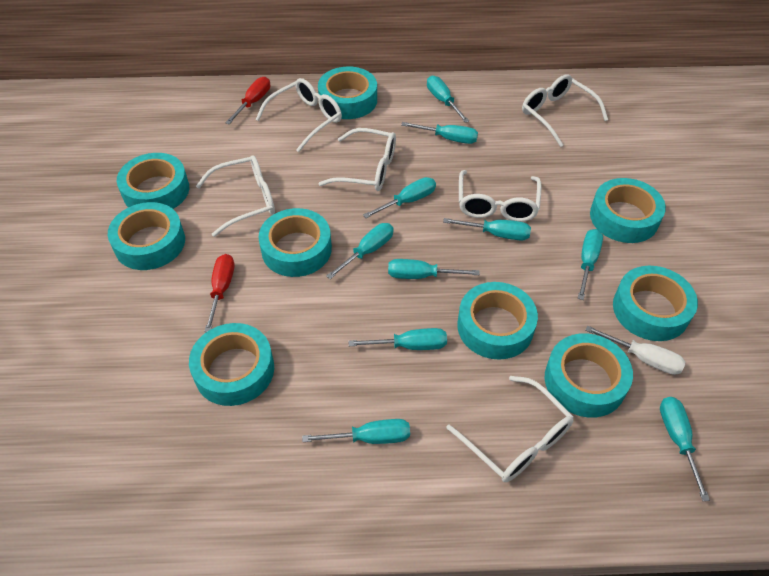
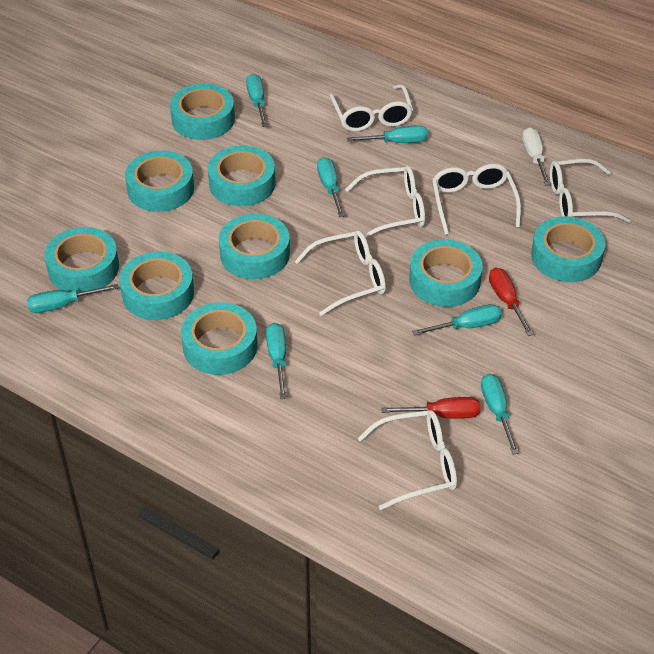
turquoise screwdriver: [302,419,410,444] [326,223,393,279] [349,328,447,350] [363,177,436,218] [388,259,480,279] [401,122,478,144] [427,76,469,123] [443,218,531,240] [578,229,603,300] [660,397,710,501] = 10 -> [27,284,119,313] [246,74,267,127] [266,323,287,399] [317,157,344,217] [347,125,428,143] [412,304,502,336] [481,374,519,455] = 7

